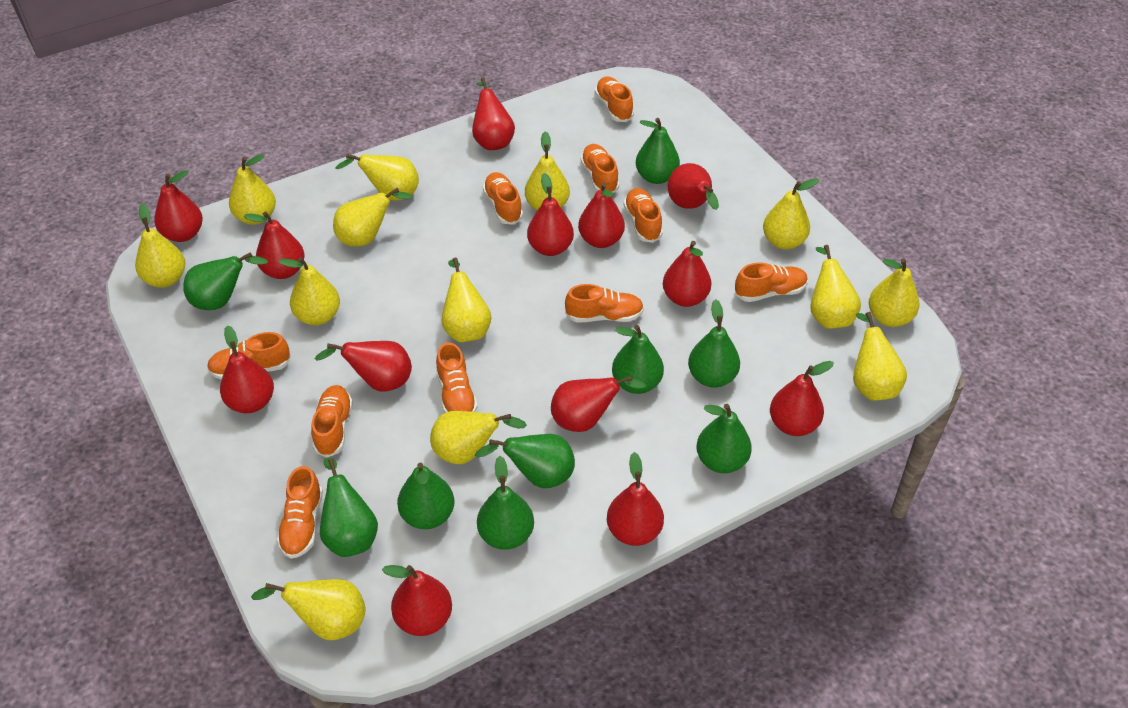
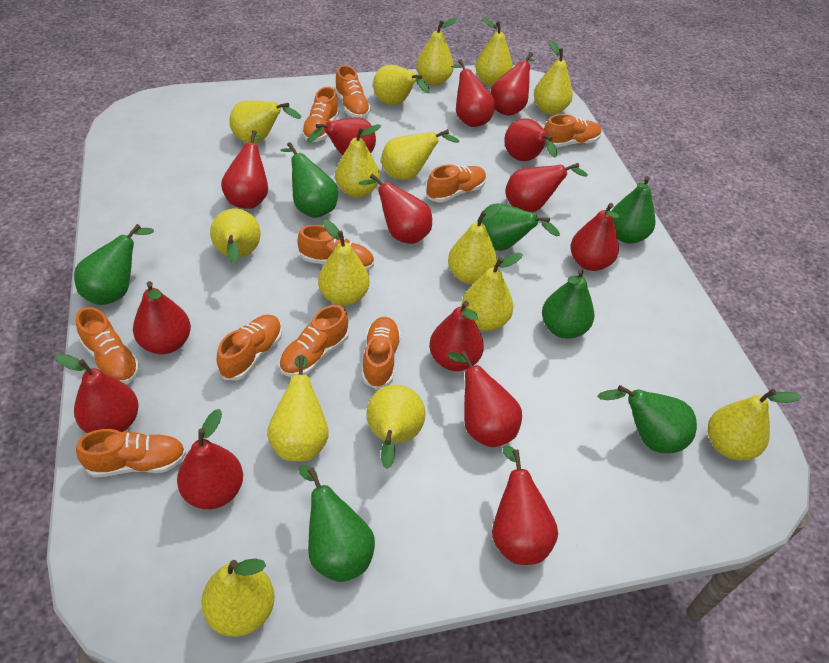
green pear: [183,252,268,310] [320,457,378,557] [397,463,454,529] [475,434,575,488] [477,456,534,550] [612,325,664,394] [636,118,680,184] [688,299,740,387] [696,404,752,473] = 9 -> [74,224,154,305] [280,142,338,218] [299,465,375,582] [477,203,560,251] [542,269,594,339] [597,385,697,453] [612,176,655,244] = 7
red pear: [154,170,203,242] [220,325,274,413] [244,211,305,279] [315,341,412,392] [382,565,452,636] [472,77,515,150] [527,173,574,256] [551,376,646,432] [578,183,625,248] [607,452,664,546] [663,241,712,307] [668,163,719,210] [770,361,834,436] = 13 -> [55,353,139,433] [133,281,191,354] [177,409,243,509] [221,130,268,209] [307,117,376,156] [359,173,432,244] [429,301,484,371] [448,351,522,447] [451,59,495,127] [490,52,535,116] [492,445,558,565] [504,118,557,161] [505,163,588,212] [570,203,619,271] = 14
yellow pear: [135,203,185,288] [229,154,276,225] [251,579,366,640] [278,257,340,325] [333,188,412,247] [335,154,419,201] [430,411,527,464] [442,258,492,342] [525,132,570,210] [763,179,819,250] [810,245,861,329] [853,312,907,401] [869,258,919,327] = 13 -> [201,558,275,637] [210,208,260,264] [230,101,301,143] [267,355,329,461] [318,220,369,306] [335,124,381,198] [366,385,425,469] [373,65,430,105] [381,129,459,180] [416,17,457,86] [448,204,501,284] [461,253,523,331] [475,18,513,86] [534,40,573,114] [708,389,802,460] = 15

